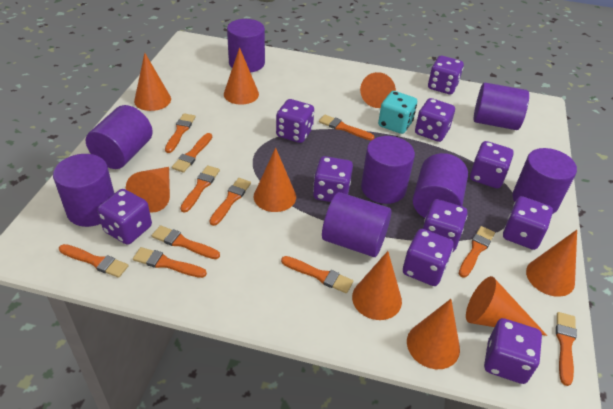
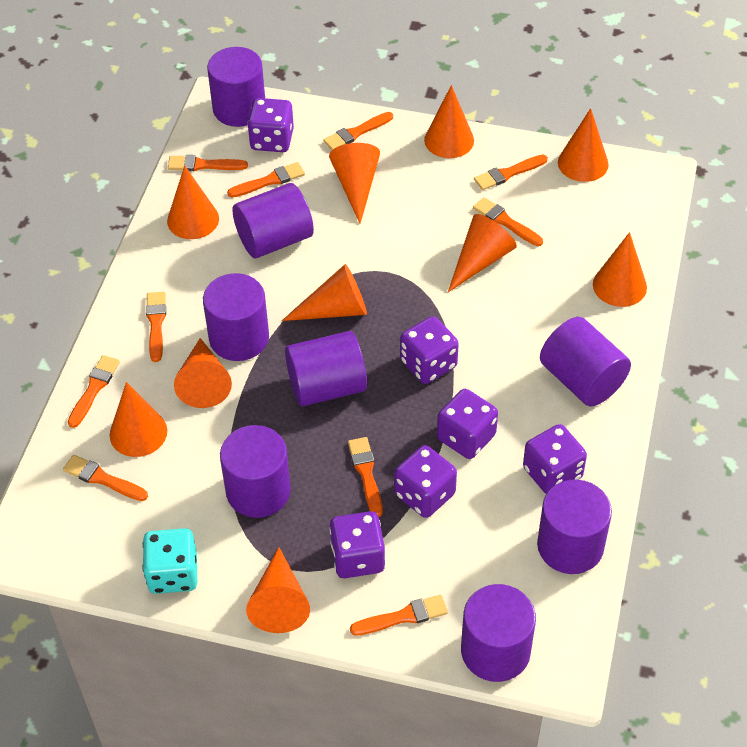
orange brush: [59,244,128,278] [133,247,207,278] [152,225,220,259] [165,113,195,153] [172,133,212,173] [180,165,220,213] [209,178,251,226] [281,256,353,293] [319,115,374,140] [459,226,495,278] [556,312,577,386] = 11 -> [63,455,148,501] [68,355,120,428] [146,292,166,362] [168,155,248,171] [227,162,305,198] [323,112,393,150] [348,437,383,517] [350,595,448,636] [473,197,543,246] [474,155,548,190] = 10
orange cone: [126,167,170,213] [134,53,171,111] [224,47,259,105] [253,148,296,212] [352,251,402,320] [360,72,396,108] [407,299,460,369] [466,276,547,336] [526,230,577,297] = 9 -> [110,382,167,457] [167,166,219,239] [174,338,232,408] [246,547,310,633] [282,264,367,321] [329,143,380,224] [424,85,474,158] [448,214,517,292] [558,108,609,182] [593,232,647,307] = 10
purple dice: [97,189,152,245] [276,99,314,143] [313,156,353,202] [403,229,454,286] [415,98,455,142] [423,199,467,252] [428,56,464,94] [470,141,514,188] [484,318,542,384] [503,196,553,250] = 10 -> [247,98,294,152] [329,511,385,578] [394,445,457,518] [400,316,459,384] [437,389,498,459] [523,424,587,494] = 6

